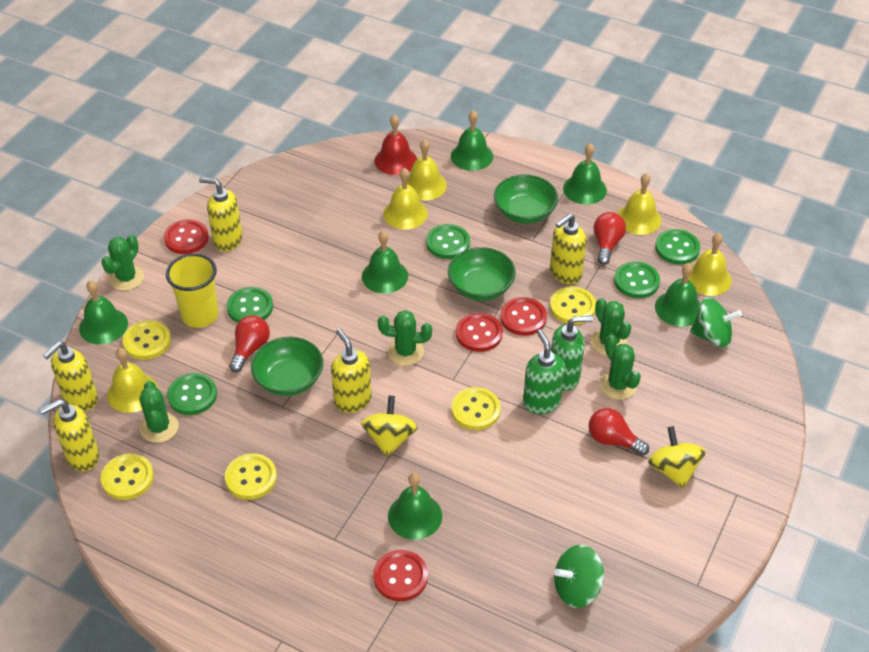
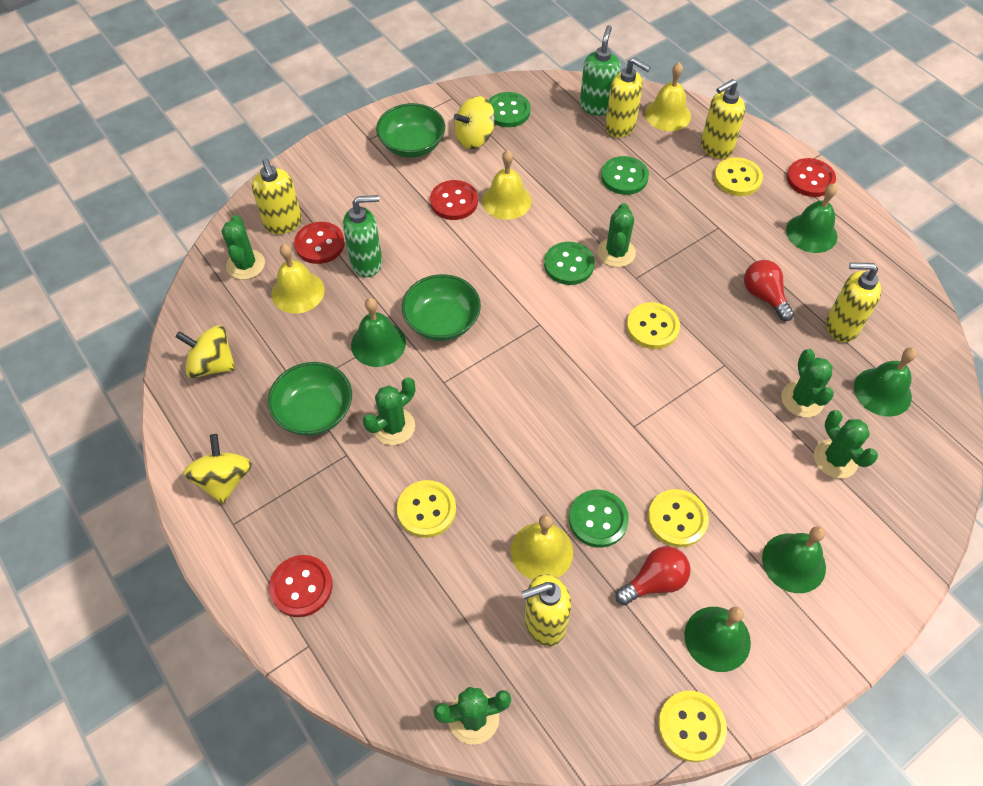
green bell: [79,281,128,344] [362,231,408,293] [388,473,442,540] [451,110,493,171] [563,143,607,205] [655,263,700,327] = 6 -> [351,298,406,367] [684,607,751,672] [762,526,826,593] [786,183,837,253] [854,348,917,417] = 5
green button: [167,373,217,415] [226,287,273,323] [426,224,470,259] [614,261,660,298] [655,229,700,264] = 5 -> [488,92,530,127] [544,242,595,285] [569,490,629,548] [601,156,649,195] = 4
green cactus: [101,235,144,291] [139,381,179,443] [378,310,432,366] [591,298,632,356] [600,335,641,399] = 5 -> [221,215,265,280] [363,377,415,445] [433,687,511,745] [597,203,636,267] [781,349,834,417] [814,410,878,478] = 6
green spinning top: [554,545,604,608] [690,298,742,348] = 2 -> none = 0
red bell: [374,114,417,175] = 1 -> none = 0
red light bulb: [229,315,270,372] [588,408,649,456] [594,212,626,265] = 3 -> [616,546,691,605] [744,260,794,321] = 2
yellow bell: [107,348,158,413] [383,168,428,230] [407,139,447,201] [618,173,661,235] [688,233,732,296] = 5 -> [271,244,325,314] [482,150,531,220] [511,514,573,580] [645,62,691,131] = 4
yellow cup: [166,253,219,328] = 1 -> none = 0
yellow spinning top: [361,396,418,457] [648,426,706,488] = 2 -> [175,325,236,378] [183,434,252,504] [454,96,495,149] = 3

